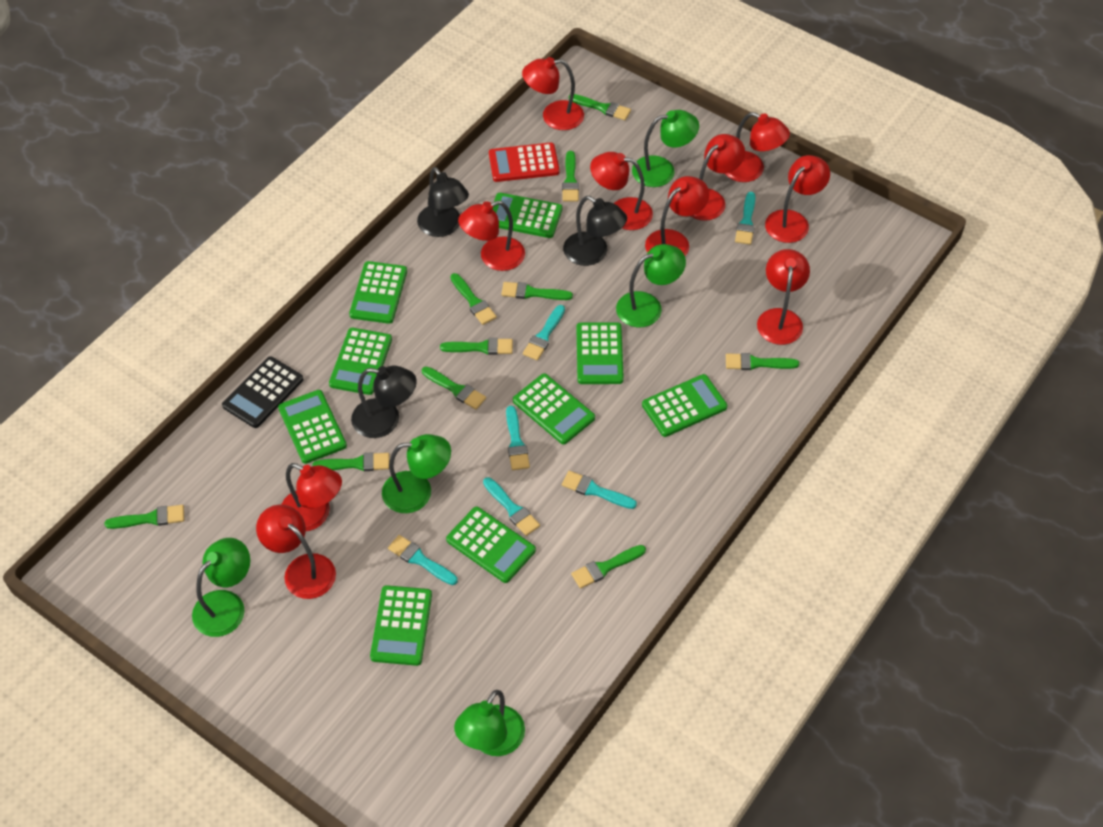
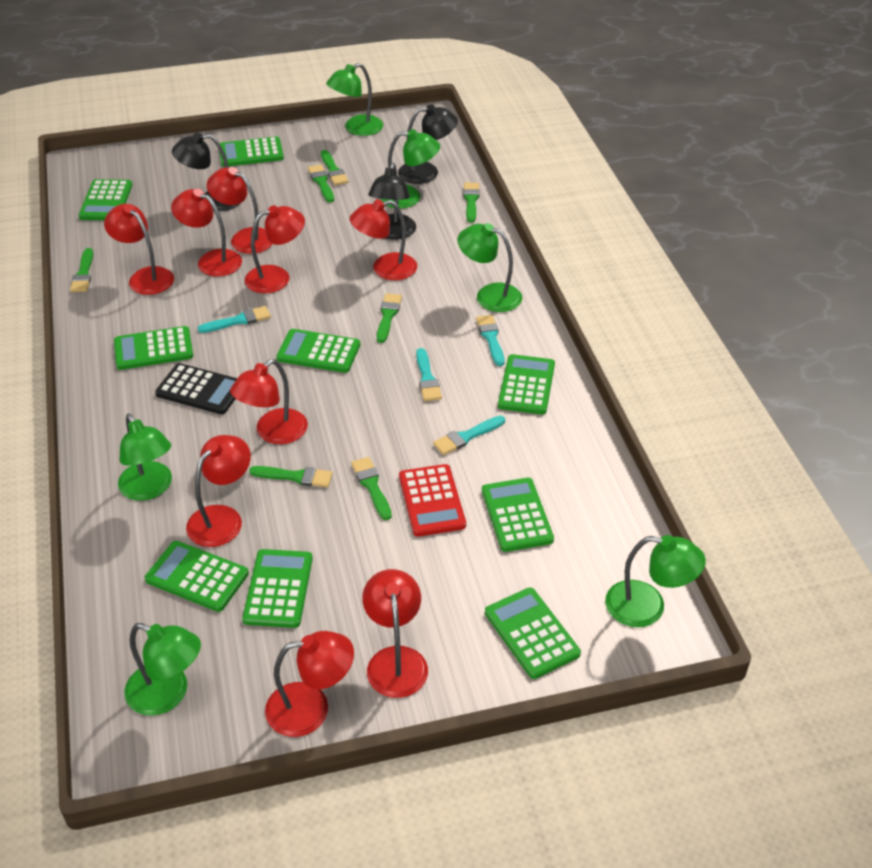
green brush: [105,505,184,529] [313,452,390,471] [422,366,486,410] [440,338,513,355] [450,273,497,325] [501,282,573,300] [562,151,579,202] [569,94,631,120] [571,545,646,589] [726,353,799,370] = 10 -> [70,248,93,292] [249,466,333,487] [308,165,334,202] [321,150,348,185] [351,457,392,520] [377,293,402,343] [463,183,480,222] = 7
green lamp: [192,538,250,637] [382,434,451,513] [454,690,525,756] [616,244,686,327] [632,110,699,187] = 5 -> [118,413,172,501] [124,623,201,716] [326,63,383,136] [380,129,440,209] [457,223,522,312] [605,535,706,627] = 6
red lamp: [256,505,336,599] [281,463,342,531] [458,200,525,271] [522,57,584,130] [590,152,653,230] [645,176,709,256] [691,134,745,221] [724,112,790,182] [757,249,810,345] [765,155,830,243] = 10 -> [104,204,174,295] [171,189,242,277] [186,435,251,547] [207,167,273,254] [230,359,308,444] [245,205,305,293] [265,631,354,737] [350,199,417,280] [362,569,428,698] = 9
turquoise brush: [388,535,458,585] [483,477,540,536] [506,406,530,470] [523,305,565,361] [562,471,637,509] [735,192,755,245] = 6 -> [198,306,271,333] [416,348,442,401] [433,416,505,455] [476,315,505,366] = 4

